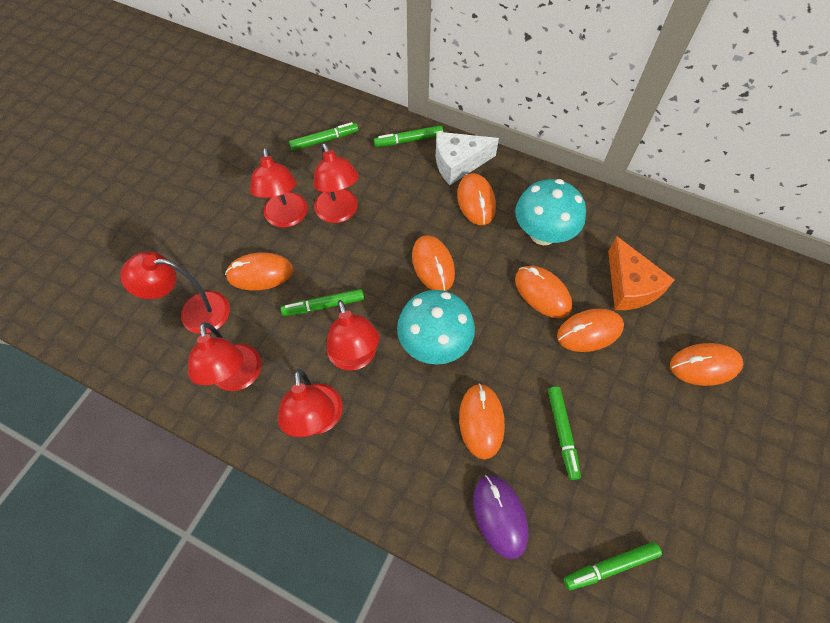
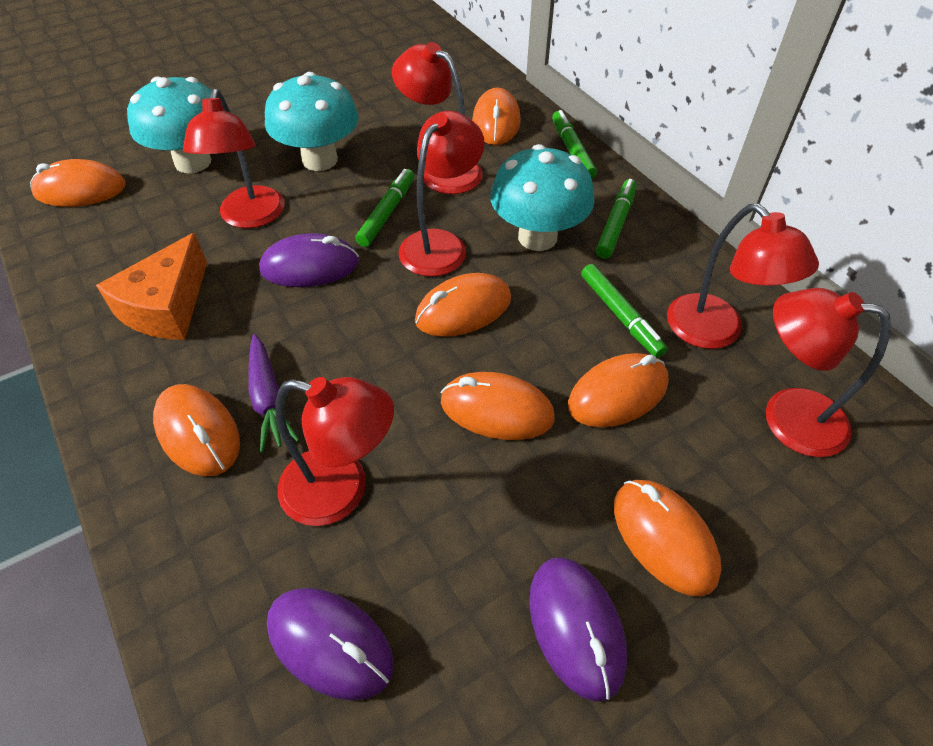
green marker: [281,289,364,316] [289,122,358,151] [374,125,444,147] [548,386,581,480] [564,542,662,590] = 5 -> [355,169,414,247] [552,110,597,179] [581,264,667,358] [596,179,637,259] = 4
purple carrot: none = 0 -> [248,334,300,453] = 1
purple mouse: [473,475,529,559] = 1 -> [259,233,359,287] [267,588,394,700] [529,557,627,702] = 3
turquoise mushroom: [397,290,475,365] [515,179,586,245] = 2 -> [127,76,212,174] [265,72,358,171] [490,144,594,251] = 3
white cheese: [436,132,499,185] = 1 -> none = 0

